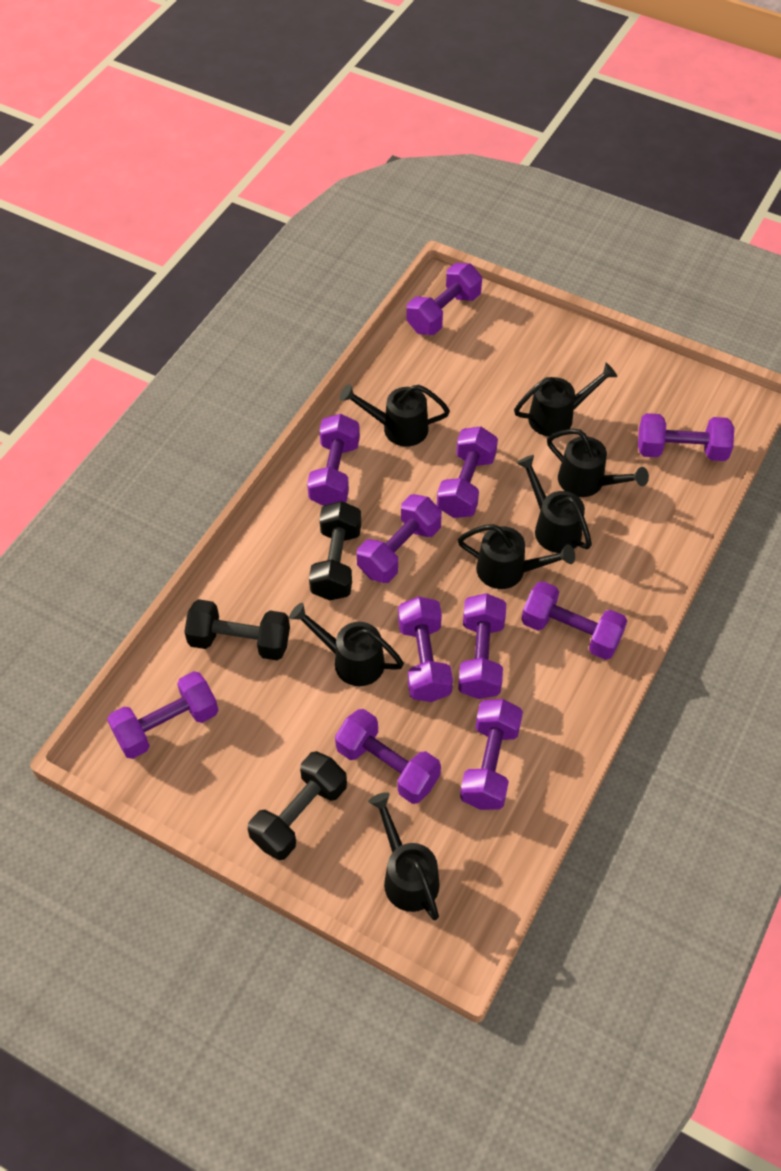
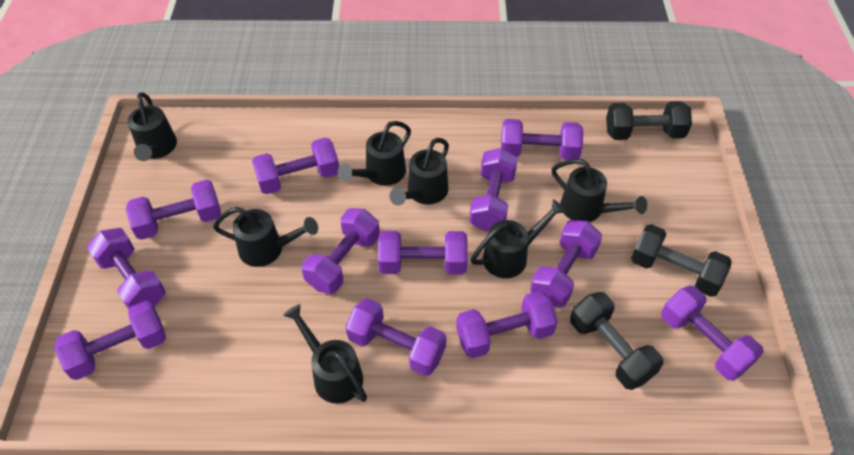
purple dumbbell: [107,671,218,759] [307,414,360,506] [335,709,441,804] [357,494,442,583] [398,596,453,702] [406,263,482,335] [437,427,498,518] [458,593,506,699] [460,699,523,810] [521,581,627,660] [638,413,734,461] = 11 -> [55,301,166,380] [87,228,166,310] [126,180,221,240] [252,138,339,194] [302,208,380,294] [345,298,446,376] [378,231,468,274] [456,291,558,358] [469,148,518,232] [501,119,583,160] [530,220,602,307] [661,286,764,381] = 12

